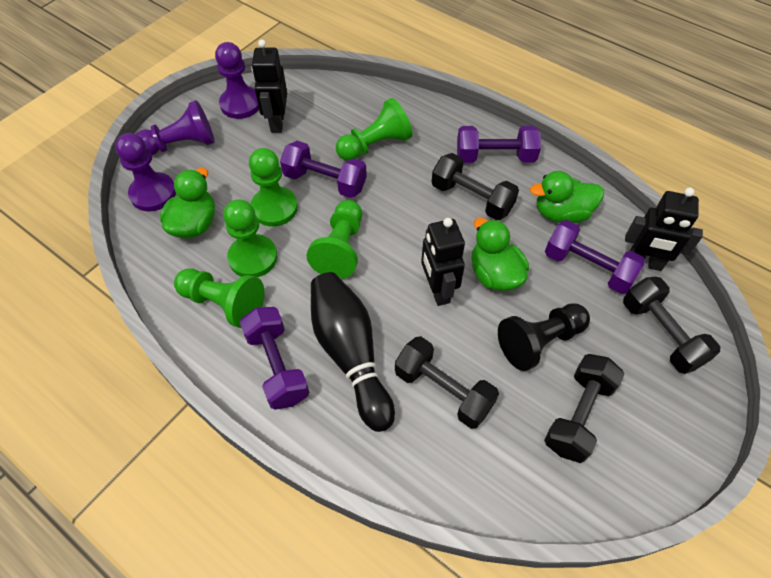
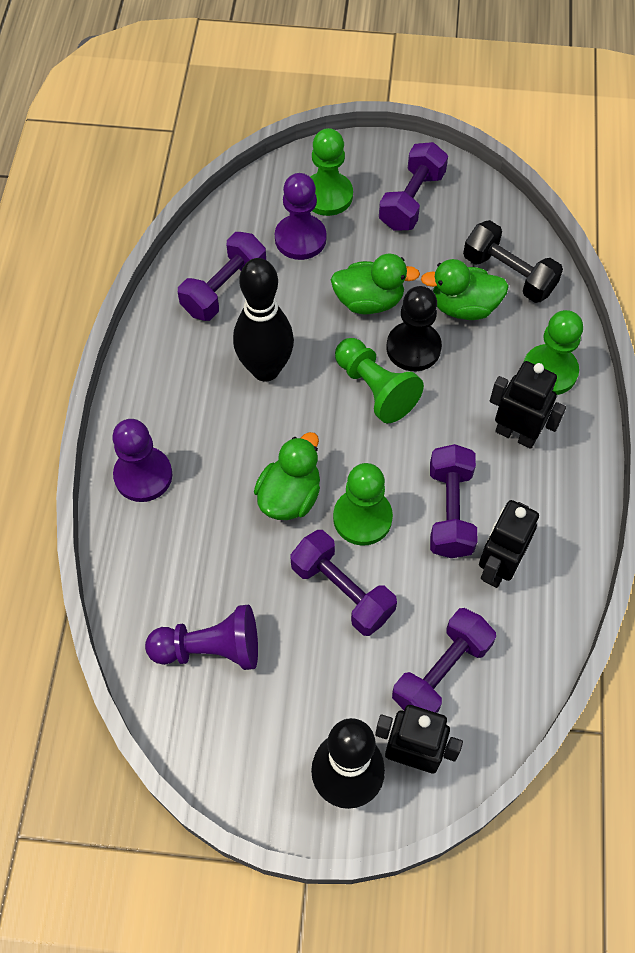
black bowling pin: [311,272,395,432] = 1 -> [233,258,294,382] [311,718,385,809] = 2
black dumbbell: [395,336,499,429] [432,153,519,220] [544,354,624,463] [623,277,720,374] = 4 -> [463,220,563,303] = 1
green pawn: [174,269,265,328] [223,199,278,277] [249,148,298,226] [307,200,362,279] [336,98,413,161] = 5 -> [310,128,353,216] [333,463,393,546] [335,338,424,423] [523,310,583,395] = 4
purple dumbbell: [240,307,309,410] [280,141,367,198] [457,126,541,163] [545,220,645,294] = 4 -> [178,232,266,321] [290,530,397,636] [379,142,448,231] [392,608,496,713] [430,444,478,558] = 5

